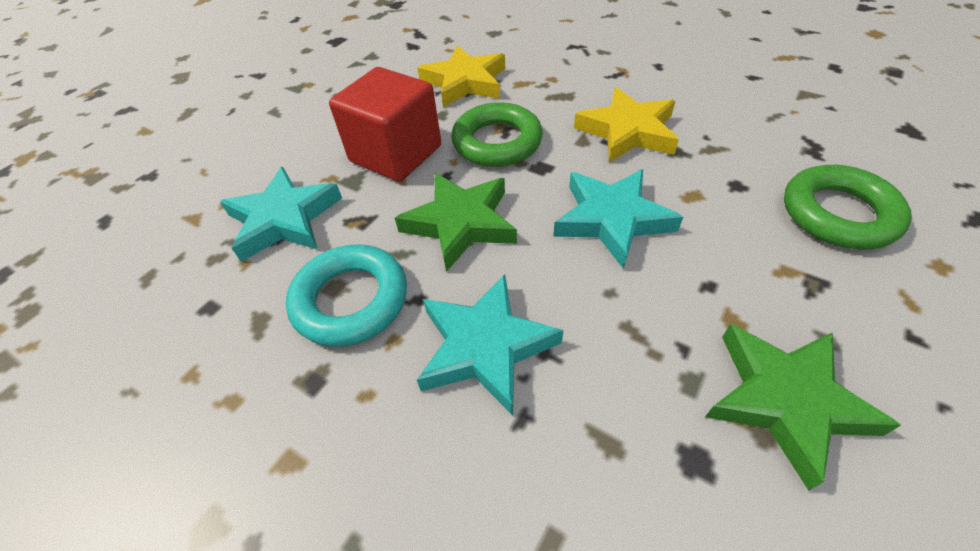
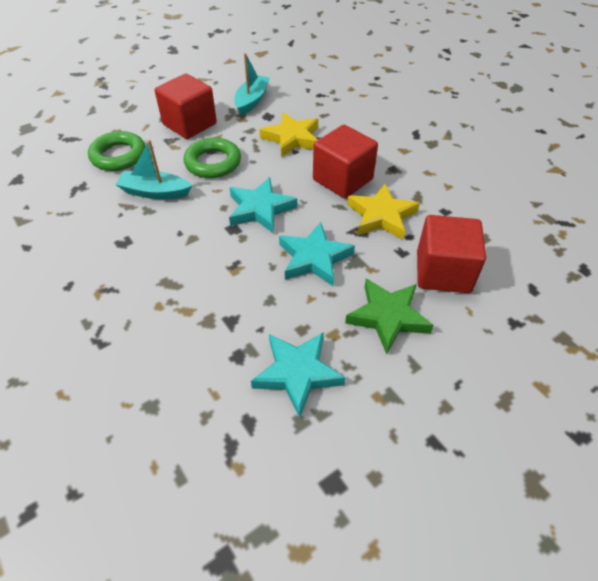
green star: [395,173,517,272] [705,324,901,491] = 2 -> [345,279,434,354] = 1
red cube: [329,67,441,182] = 1 -> [155,74,217,139] [313,125,378,199] [417,215,486,293] = 3
turquoise boat: none = 0 -> [115,140,192,200] [234,53,270,115] = 2
turquoise ring: [286,244,407,347] = 1 -> none = 0

